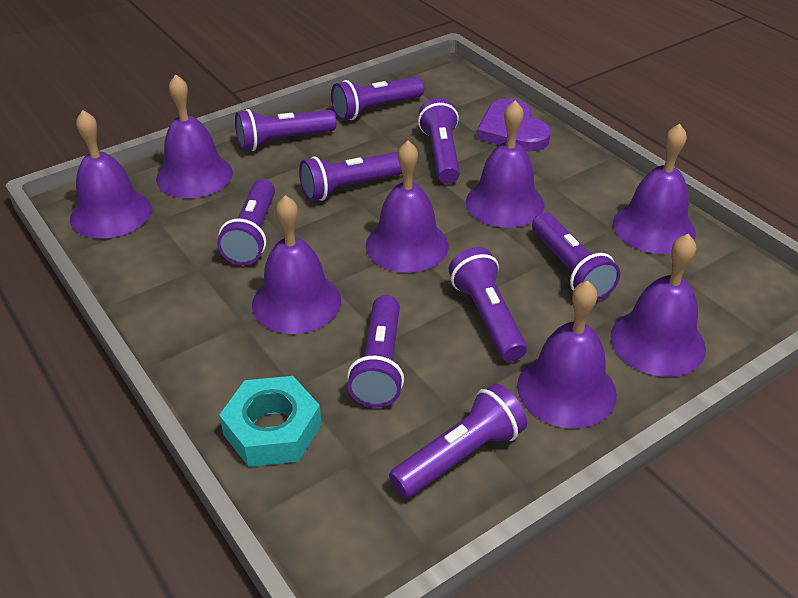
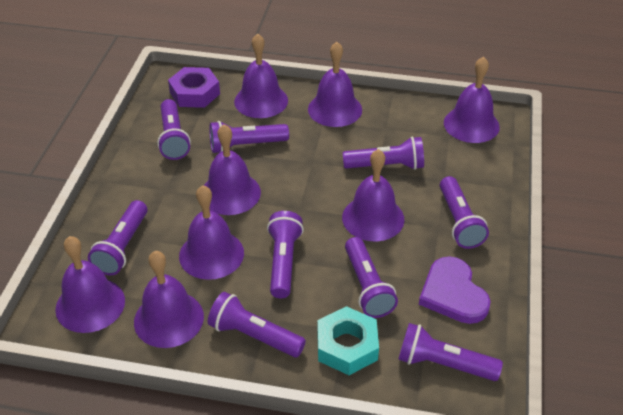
purple nut: none = 0 -> [168,67,220,108] = 1

